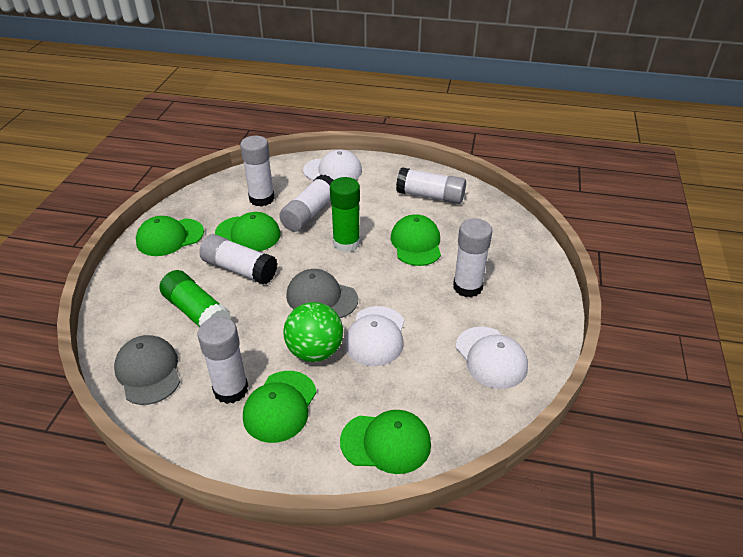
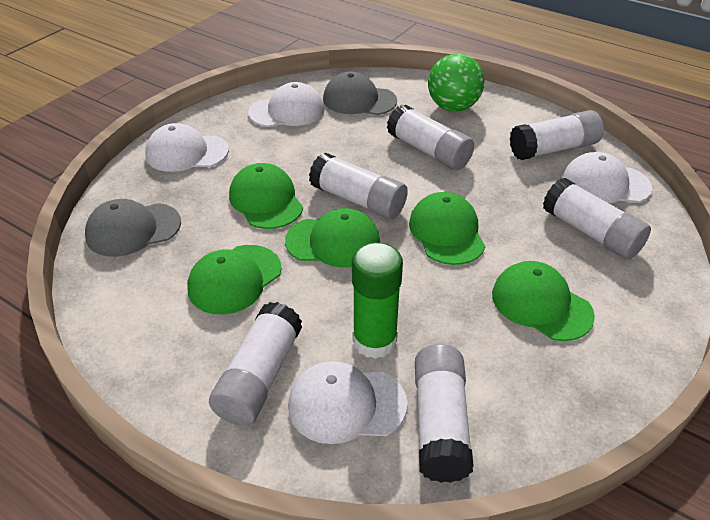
green glue stick: [159,270,232,327] [330,177,360,252] = 2 -> [352,242,403,359] = 1
white cap: [303,149,362,180] [344,306,404,366] [456,327,528,389] = 3 -> [145,123,229,172] [248,82,325,127] [288,361,407,444] [562,152,652,203] = 4

